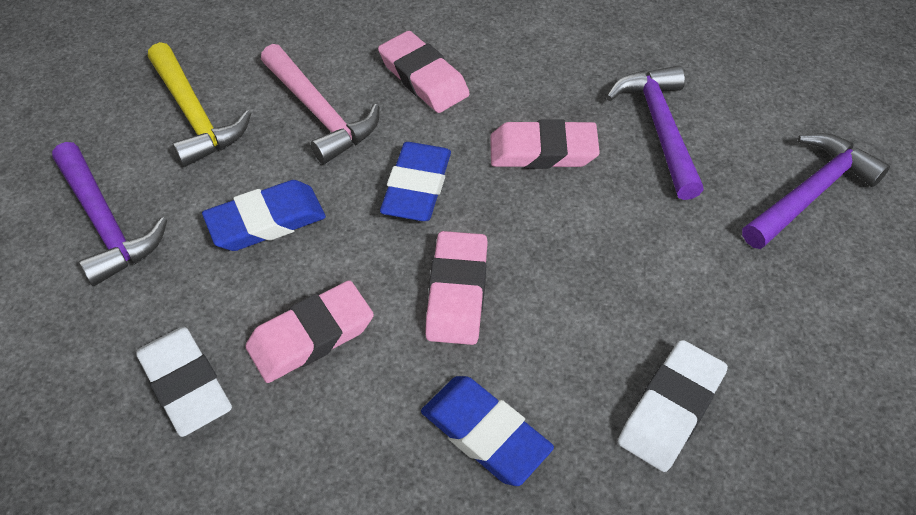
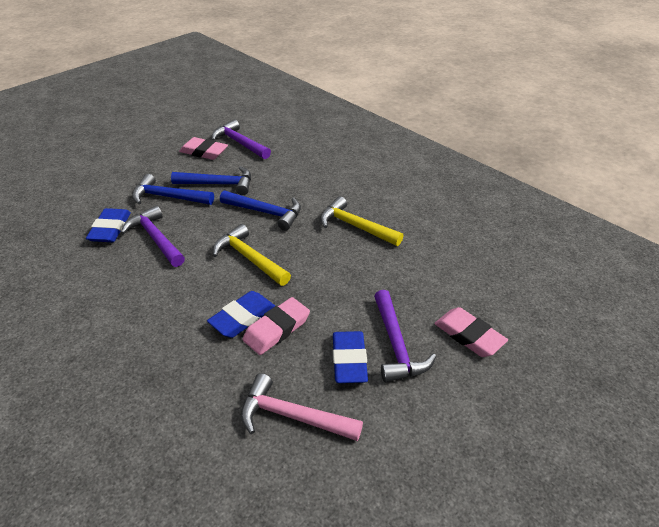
blue hammer: none = 0 -> [132,174,214,205] [171,166,251,195] [220,190,301,231] = 3
pink eraser: [246,280,374,383] [378,31,470,113] [425,231,488,345] [490,119,600,169] = 4 -> [179,137,228,160] [242,297,310,355] [434,307,508,357] = 3
white eraser: [136,326,232,437] [618,340,728,472] = 2 -> none = 0
yellow hammer: [148,42,251,167] = 1 -> [213,224,291,286] [320,196,403,246] = 2

